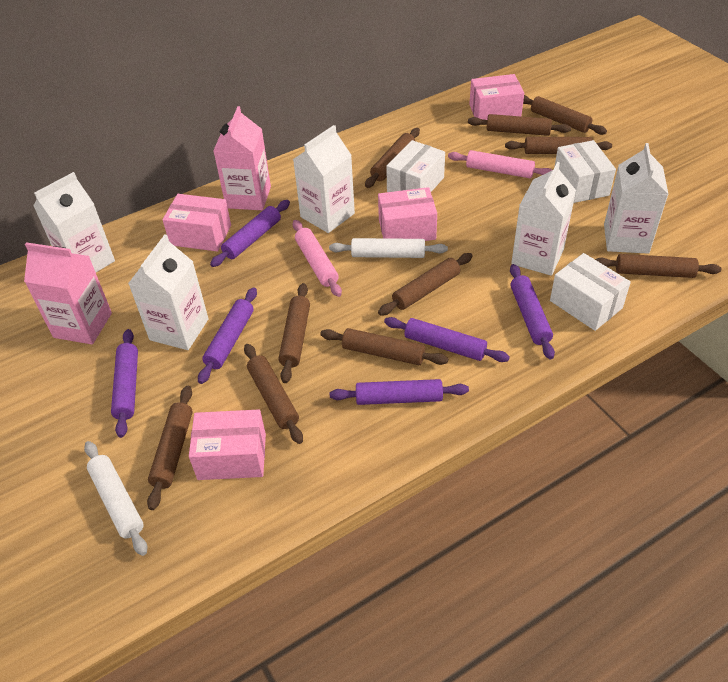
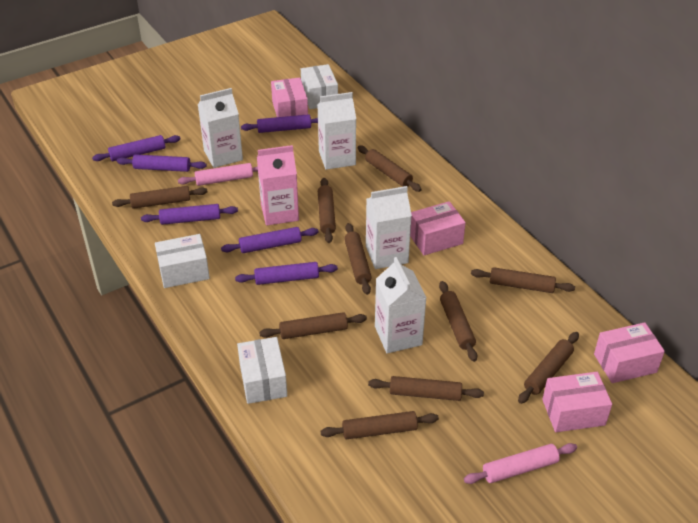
pink carton: [24,242,112,344] [214,106,271,210] = 2 -> [257,145,299,226] = 1
white carton: [33,172,115,272] [128,234,208,350] [293,125,355,233] [511,162,576,276] [604,143,668,254] = 5 -> [197,88,243,168] [318,92,356,170] [366,186,412,269] [375,257,427,353] = 4
white rolling pin: [84,441,147,556] [329,238,448,258] = 2 -> none = 0

